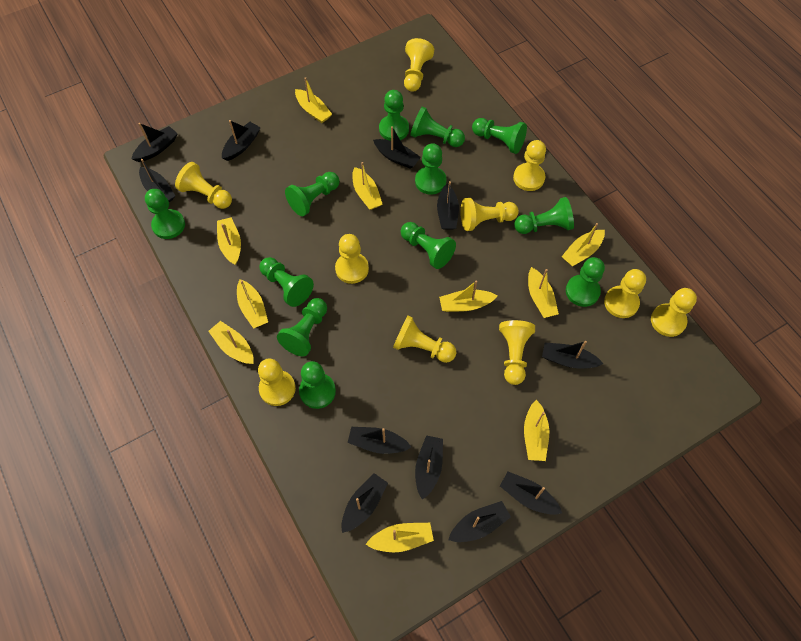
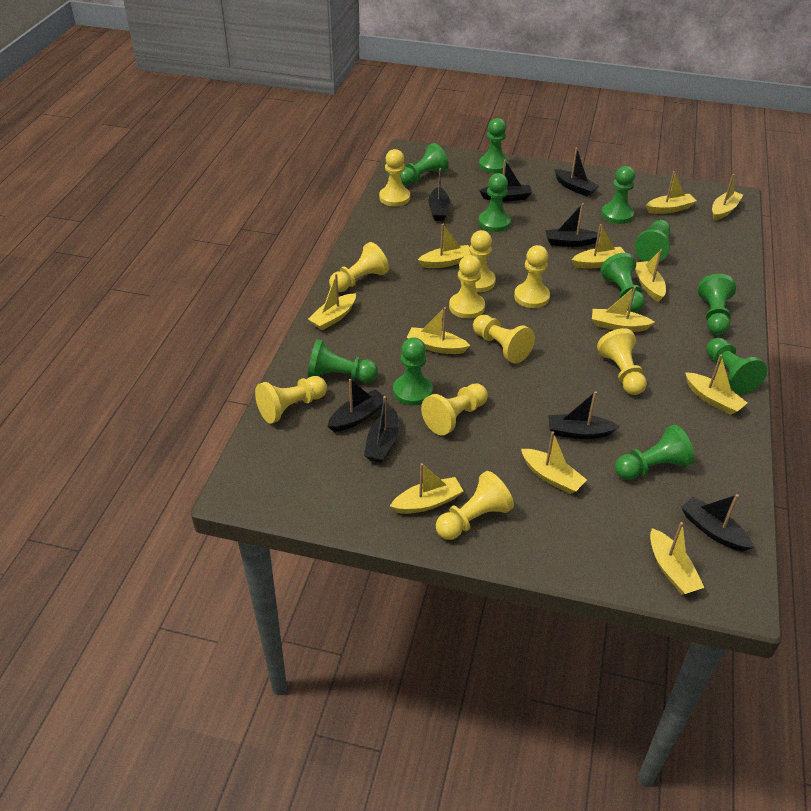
black boat: [131,123,178,162] [139,159,175,202] [222,120,261,161] [341,473,388,533] [348,427,411,454] [373,126,421,169] [415,435,443,500] [437,181,459,230] [448,501,511,542] [500,472,562,515] [542,341,603,368] = 11 -> [328,379,387,432] [364,396,399,462] [428,168,450,221] [479,160,532,202] [545,203,598,247] [548,391,619,439] [554,148,599,197] [681,494,754,552] = 8
green pawn: [145,189,185,239] [260,257,314,307] [277,298,327,356] [285,172,340,216] [299,361,336,409] [379,90,409,141] [401,222,456,269] [410,107,465,147] [415,143,447,195] [472,118,527,154] [514,197,574,234] [566,257,605,307] = 12 -> [308,339,378,383] [393,337,433,406] [400,143,449,186] [478,173,511,232] [479,118,509,173] [601,166,635,224] [601,253,645,312] [615,425,695,480] [634,220,670,262] [698,274,736,335] [706,338,767,394] = 11
yellow boat: [208,321,254,364] [217,217,241,265] [237,279,268,329] [295,77,332,123] [352,162,382,210] [366,523,434,552] [439,280,497,312] [524,400,549,461] [528,267,559,318] [561,223,605,266] = 10 -> [308,274,356,330] [390,463,464,514] [407,307,470,354] [418,224,472,268] [521,431,587,494] [571,224,625,269] [592,286,655,332] [635,249,666,302] [646,171,696,214] [650,522,705,595] [685,354,747,415] [712,174,743,221] = 12

